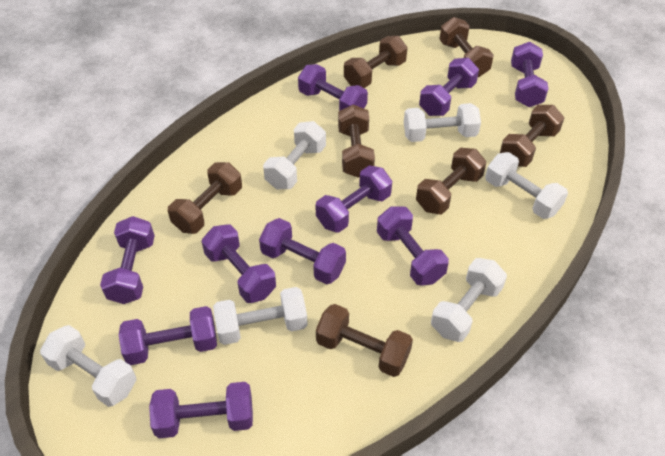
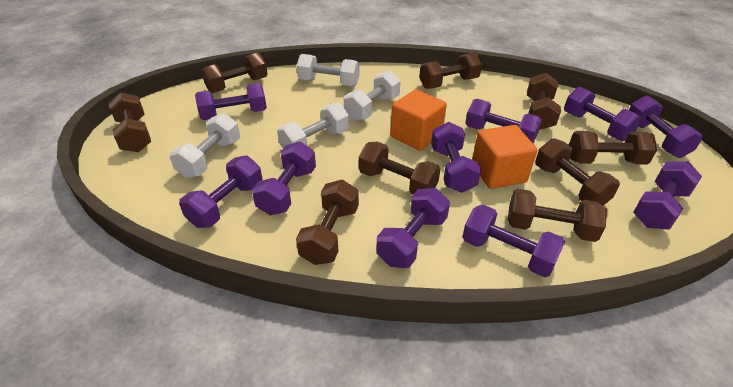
brown dumbbell: [168,162,242,234] [316,304,413,377] [338,105,375,178] [344,36,408,88] [416,148,486,214] [439,17,494,77] [500,105,564,167] = 7 -> [109,93,151,152] [201,52,268,93] [296,180,359,265] [359,142,440,194] [419,53,482,89] [508,189,607,242] [527,73,561,130] [535,138,620,206] [569,131,657,165] = 9
orange cube: none = 0 -> [391,90,447,151] [472,125,537,189] = 2
white dumbbell: [40,325,137,407] [213,287,308,345] [263,121,326,189] [404,103,481,142] [431,258,507,342] [485,152,568,219] = 6 -> [169,113,240,178] [277,103,349,148] [297,54,359,86] [344,70,400,121] = 4

